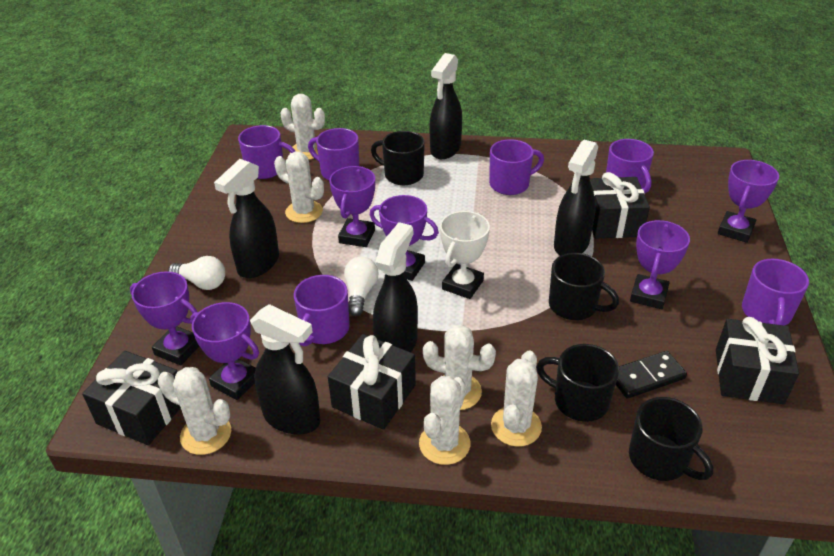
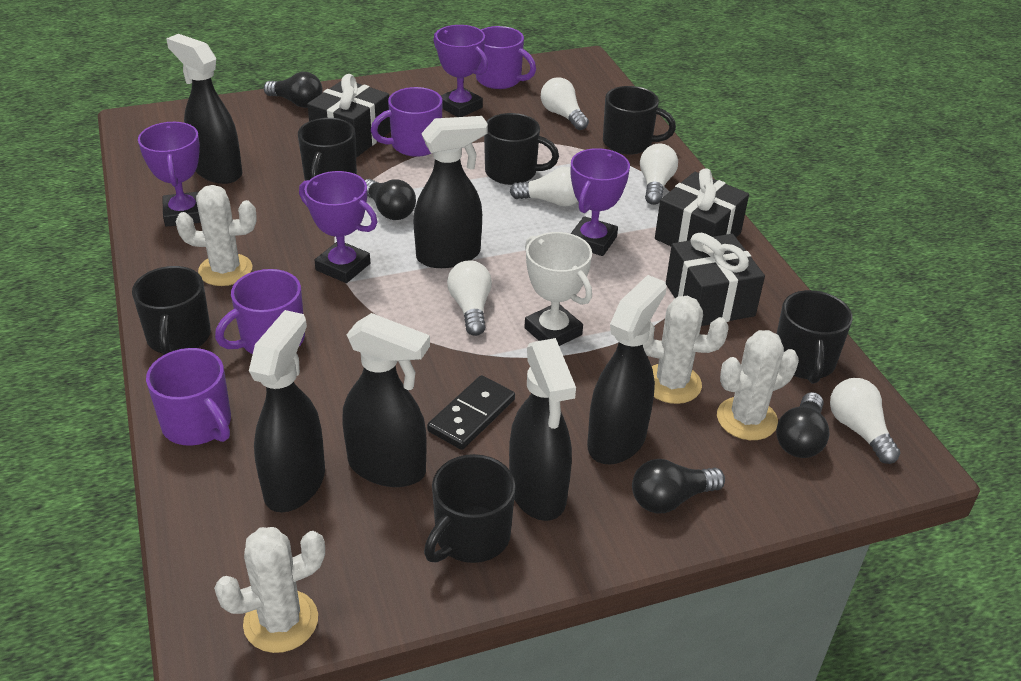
black gift: [82,351,181,445] [328,334,416,430] [590,172,650,238] [716,317,799,404] = 4 -> [307,74,391,157] [655,168,749,246] [666,233,765,326] = 3
black light bulb: none = 0 -> [264,72,323,108] [365,179,416,220] [632,459,725,514] [776,392,830,458] = 4
black mug: [371,131,425,185] [536,344,619,422] [549,253,619,320] [629,397,713,481] = 4 -> [132,266,211,355] [298,118,357,181] [424,454,515,563] [484,113,559,185] [603,86,676,154] [777,290,853,384] = 6
black spray bottle: [214,159,279,278] [250,304,320,435] [373,222,418,352] [430,53,462,159] [554,140,598,256] = 5 -> [166,34,242,184] [249,310,325,512] [342,313,430,487] [413,116,488,268] [509,338,576,521] [587,275,667,465] = 6
purple mug: [238,125,295,179] [294,275,350,346] [308,128,359,180] [489,139,544,195] [606,139,654,193] [742,259,809,326] = 6 -> [146,348,231,446] [215,269,305,354] [371,87,443,157] [476,26,536,89] = 4
purple trophy: [130,271,199,365] [191,302,259,400] [329,166,375,247] [370,195,439,281] [630,220,690,309] [718,160,779,243] = 6 -> [138,122,201,227] [299,171,377,283] [433,25,488,117] [570,148,630,256] = 4
white cactus: [158,367,231,455] [274,151,324,223] [280,94,325,160] [419,376,470,465] [423,324,496,410] [491,350,542,447] = 6 -> [176,185,257,286] [214,527,325,653] [643,296,729,404] [717,330,799,440] = 4
white light bulb: [168,256,225,290] [344,256,379,316] = 2 -> [447,261,492,336] [510,167,578,207] [541,77,589,130] [640,143,678,205] [830,378,900,464] = 5

